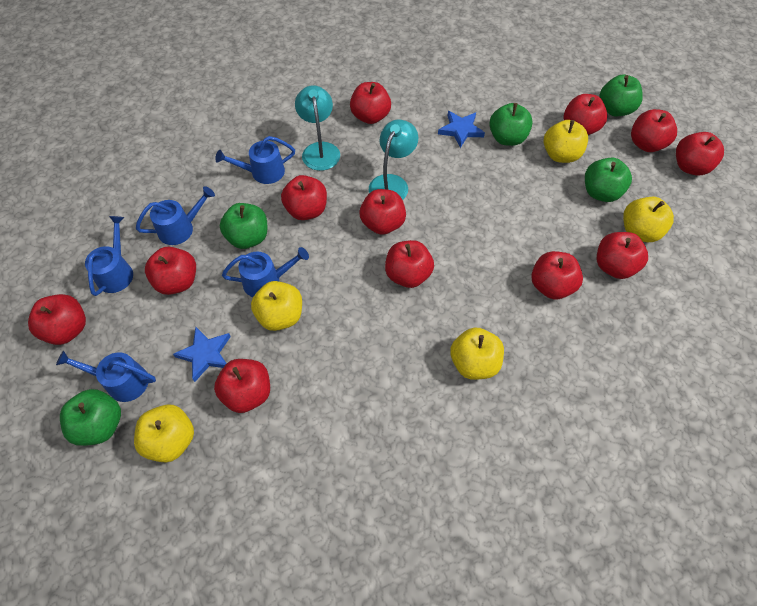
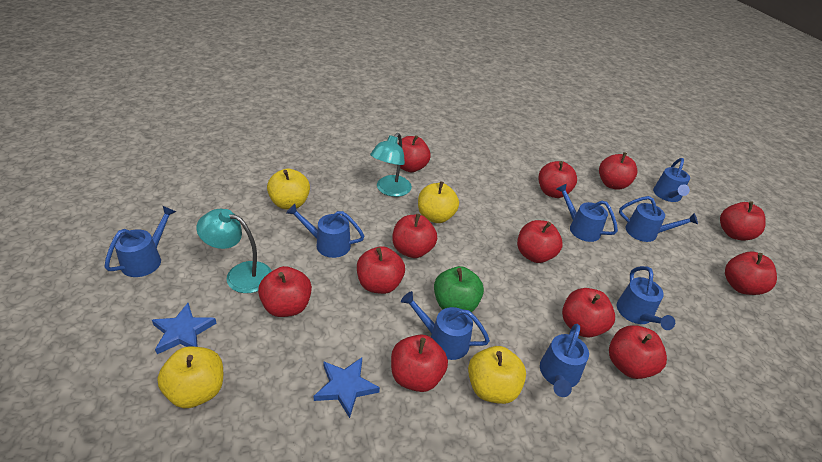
blue watering can: [56,351,156,402] [85,216,133,296] [136,186,215,245] [215,136,295,184] [222,247,309,297] = 5 -> [105,206,176,277] [286,204,364,258] [401,291,490,360] [540,324,589,397] [557,184,618,242] [617,266,675,330] [619,196,698,242] [653,158,690,202] = 8
green apple: [60,389,121,446] [220,203,268,249] [489,103,533,146] [585,157,632,202] [599,75,643,116] = 5 -> [434,266,484,312] = 1
yellow apple: [134,405,194,462] [251,281,302,331] [450,327,504,380] [544,120,588,163] [623,197,674,242] = 5 -> [157,347,223,408] [267,168,310,209] [418,181,459,223] [468,346,526,404] = 4

